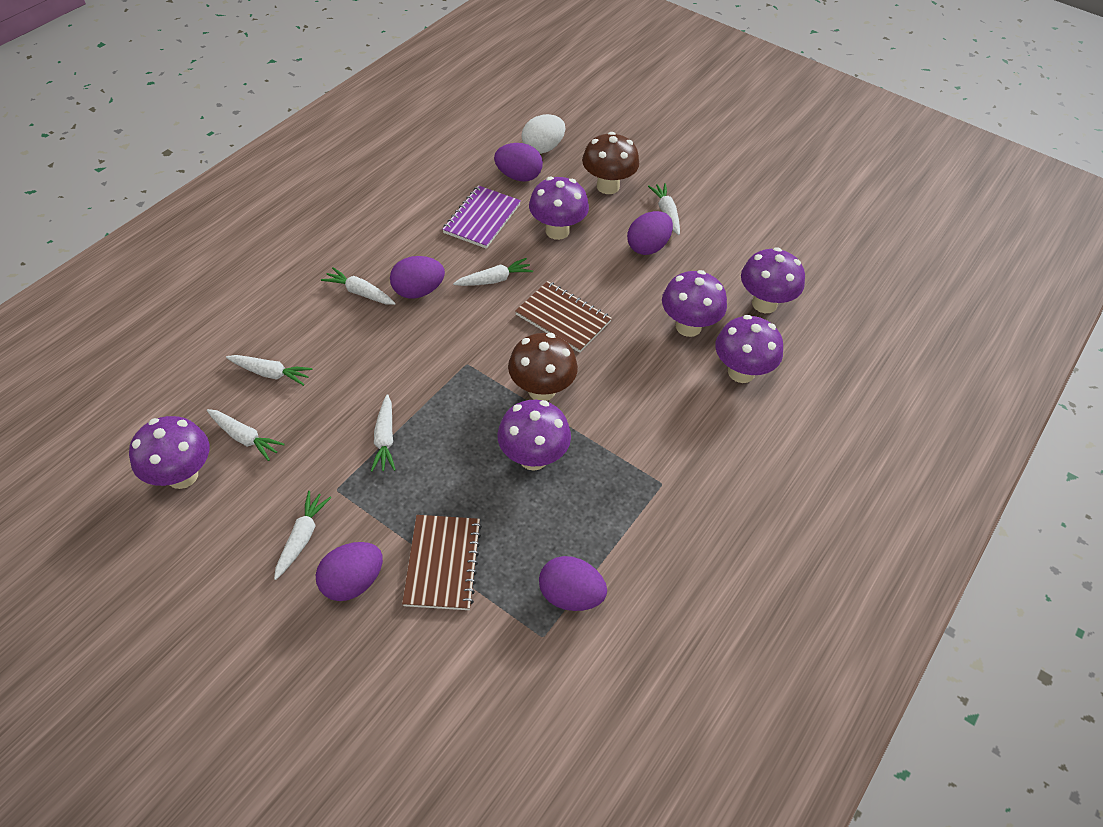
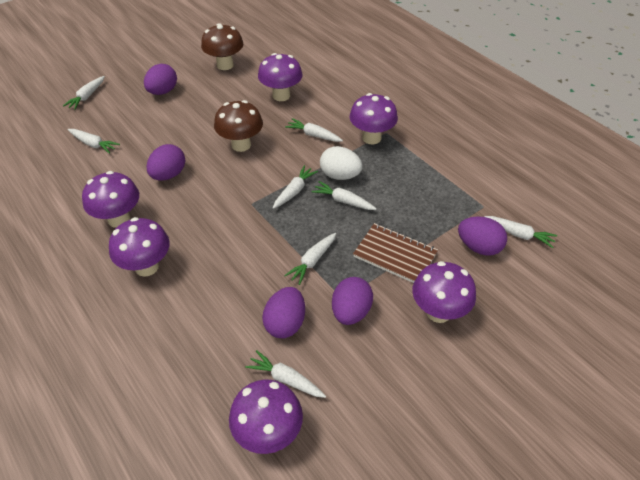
brown notebook: [402,515,482,610] [515,281,612,353] = 2 -> [353,223,438,283] = 1
purple notebook: [442,185,521,249] = 1 -> none = 0
white carrot: [207,409,285,461] [226,355,312,386] [274,491,331,580] [321,267,396,305] [371,394,396,472] [453,258,533,286] [648,183,680,235] = 7 -> [63,76,105,110] [68,129,120,154] [245,350,326,398] [273,165,318,209] [284,233,336,285] [285,118,343,142] [311,181,377,210] [485,216,557,248] = 8

